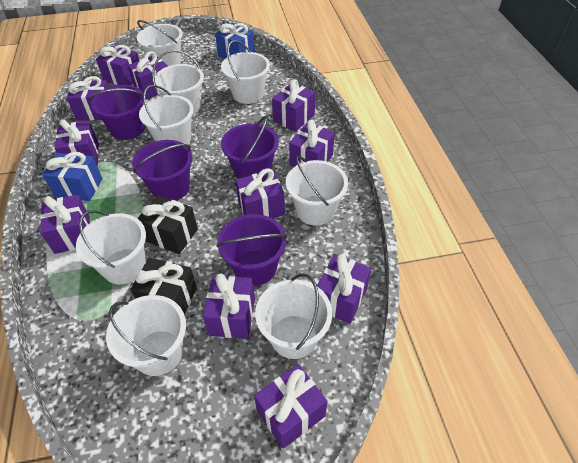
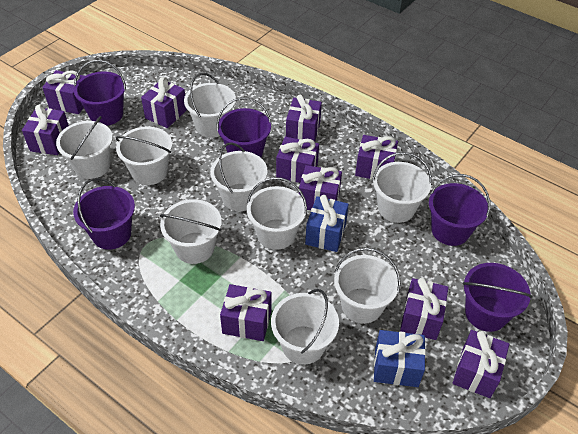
black gift: [130,258,197,314] [138,195,198,254] = 2 -> none = 0
purple bucket: [89,85,145,140] [132,140,192,201] [217,214,287,286] [221,116,279,179] = 4 -> [73,178,135,250] [74,60,126,126] [217,97,272,158] [429,174,490,246] [463,263,533,332] = 5
purple gift: [40,195,90,254] [55,119,99,166] [66,76,108,121] [96,45,139,85] [127,51,168,100] [203,273,255,339] [235,168,285,218] [254,364,327,449] [272,79,315,132] [289,120,335,167] [317,254,371,324] = 11 -> [22,104,69,155] [42,70,84,114] [141,77,187,128] [220,284,272,341] [276,137,319,183] [286,95,322,141] [299,165,342,210] [355,135,398,179] [400,278,448,340] [453,330,509,398] = 10
white bucket: [76,210,146,284] [106,295,186,376] [137,20,182,66] [139,85,194,145] [152,50,204,115] [221,40,270,104] [255,273,332,359] [286,155,348,226] = 8 -> [56,116,113,179] [116,127,172,185] [160,199,222,264] [184,73,236,138] [210,142,268,211] [247,177,307,250] [271,289,339,365] [334,248,401,324] [372,152,432,223] = 9

